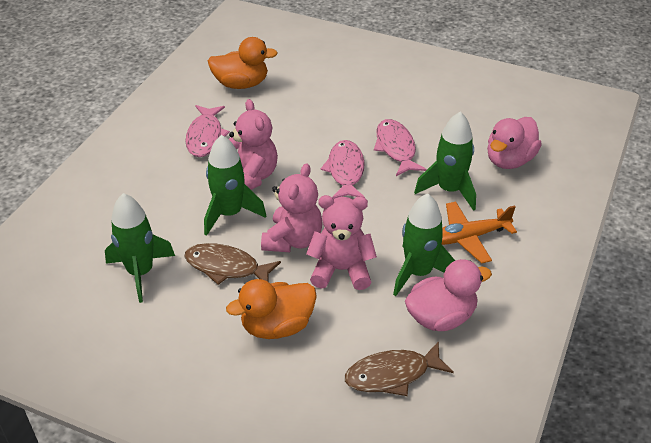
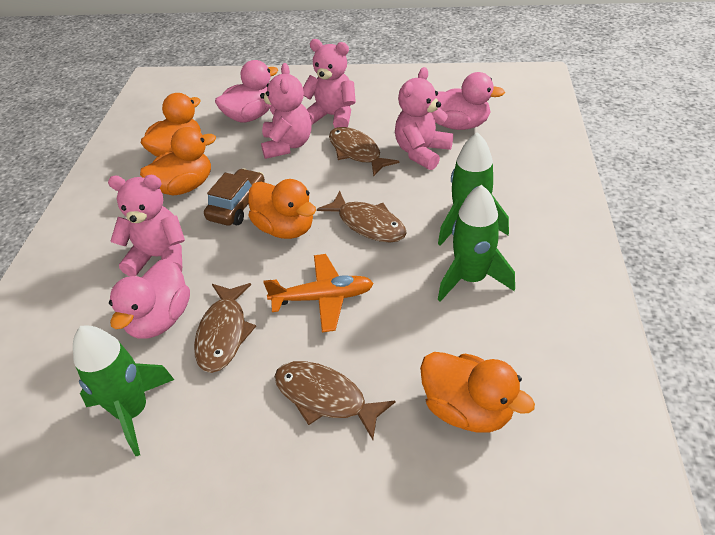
brown car: none = 0 -> [204,168,265,226] = 1
brown fish: [184,243,281,285] [345,341,454,396] = 2 -> [194,283,256,373] [275,361,396,440] [317,191,407,243] [329,127,399,176] = 4
green rocket: [105,193,175,303] [204,135,266,236] [393,193,455,296] [414,112,476,211] = 4 -> [73,326,174,456] [438,132,509,246] [438,184,515,302] = 3
orange duck: [208,37,278,89] [226,279,317,339] = 2 -> [140,127,216,196] [141,93,201,157] [248,179,316,239] [420,352,535,433] = 4
pink duck: [405,259,492,331] [487,117,542,169] = 2 -> [109,259,190,339] [215,60,278,122] [436,72,505,130] = 3
pink fish: [186,105,230,157] [321,140,365,199] [374,119,427,176] = 3 -> none = 0
pink teddy bear: [229,99,278,190] [261,163,323,252] [306,195,377,290] = 3 -> [108,175,185,276] [260,63,312,159] [303,39,356,128] [395,67,453,170] = 4

